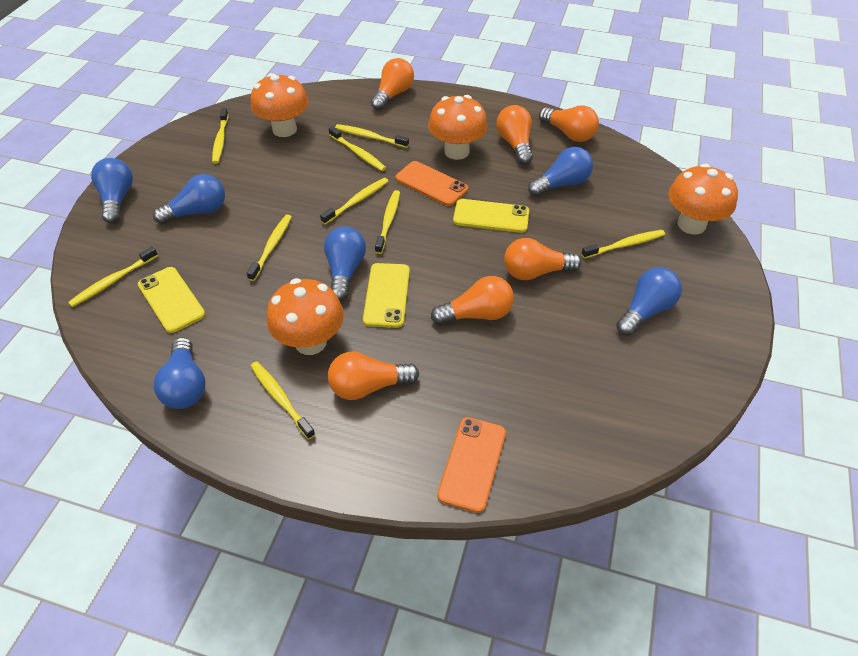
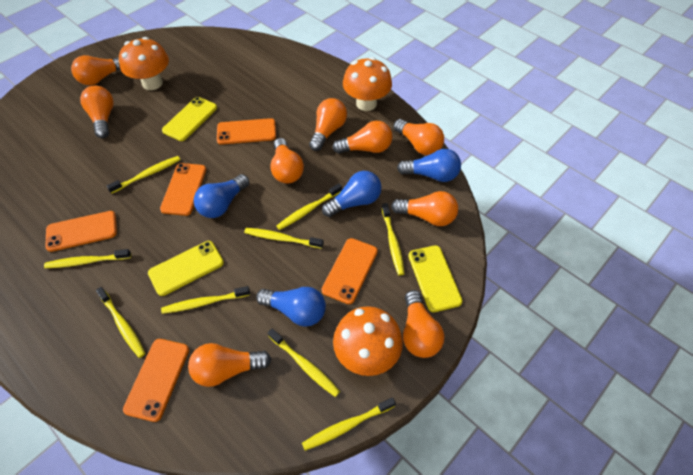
blue light bulb: [91,158,133,223] [153,174,225,224] [154,337,206,409] [324,226,366,301] [528,147,593,197] [616,267,682,336] = 6 -> [194,174,249,218] [256,287,326,327] [322,171,382,217] [397,149,461,182] = 4
orange light bulb: [328,352,419,400] [371,58,414,110] [431,276,514,325] [496,105,533,164] [504,238,581,280] [539,105,599,142] = 6 -> [71,55,121,85] [80,86,114,138] [188,343,271,387] [270,138,304,183] [309,98,347,151] [332,121,392,154] [391,191,458,226] [393,119,444,155] [403,290,444,358] = 9
orange mushroom: [251,73,309,137] [267,278,344,355] [428,95,488,160] [668,164,738,235] = 4 -> [119,37,169,90] [333,306,403,376] [343,57,392,111] = 3
orange phone: [395,161,468,206] [437,417,506,513] = 2 -> [46,211,117,252] [123,339,189,422] [160,163,206,216] [217,118,276,145] [322,238,378,304] = 5

